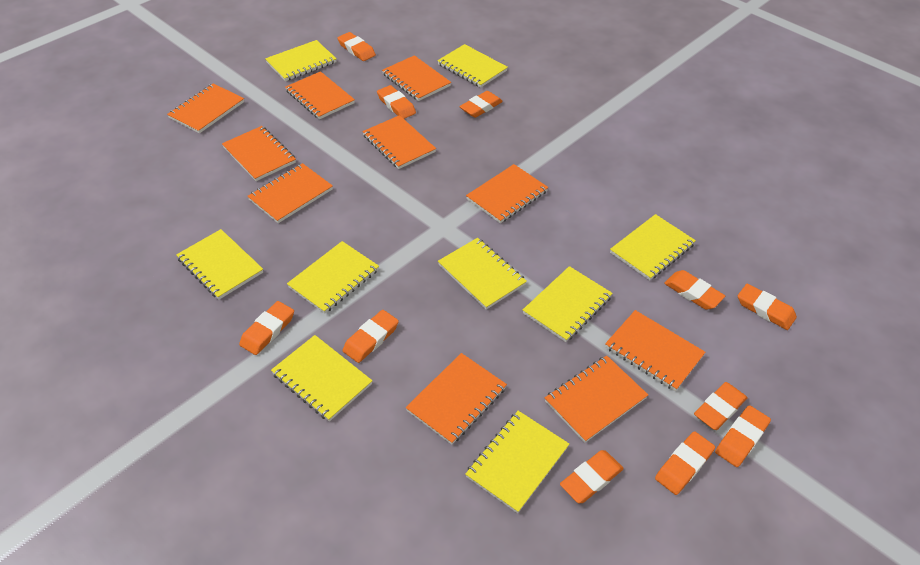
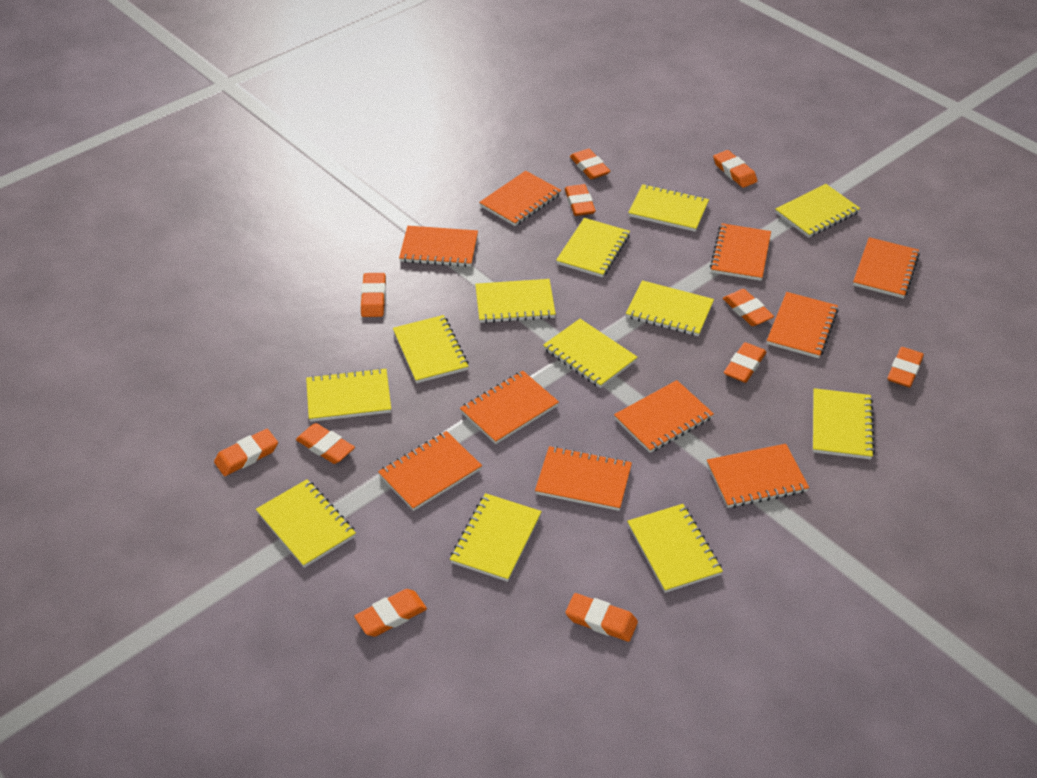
yellow notebook: [176,229,263,300] [265,40,337,81] [271,335,372,422] [287,241,379,314] [437,44,508,88] [438,238,527,310] [465,411,569,513] [523,266,613,342] [610,214,696,280] = 9 -> [256,479,356,568] [306,368,391,422] [393,315,469,383] [450,493,542,582] [475,279,556,323] [543,319,638,388] [556,218,630,278] [626,280,714,336] [627,504,723,593] [628,184,709,232] [775,184,860,238] [813,388,875,459] = 12

